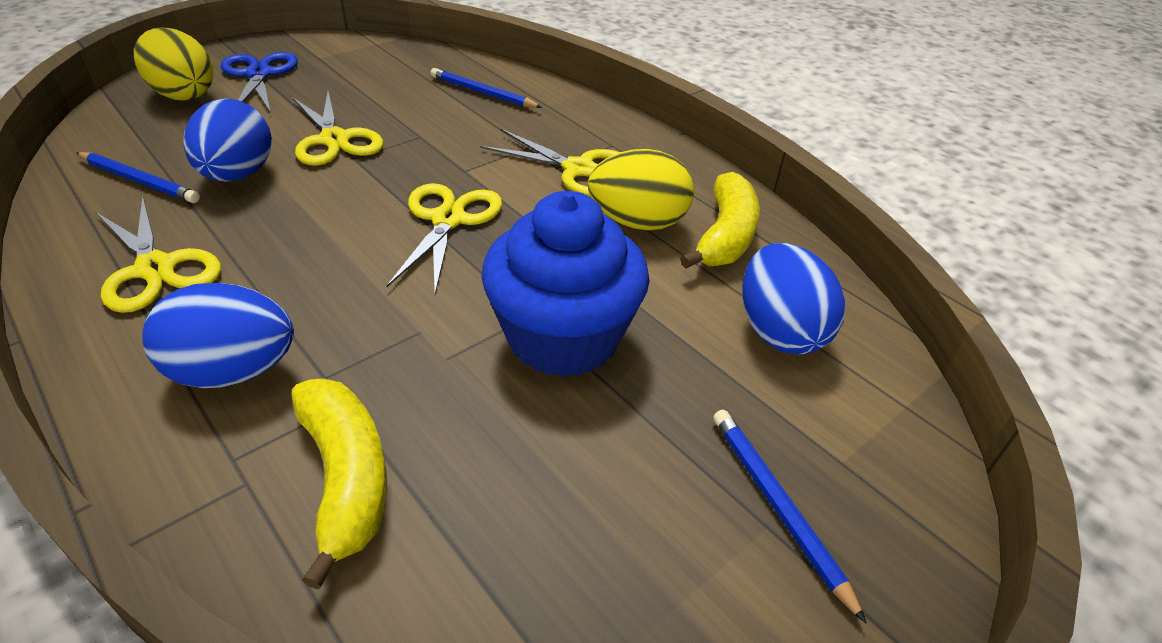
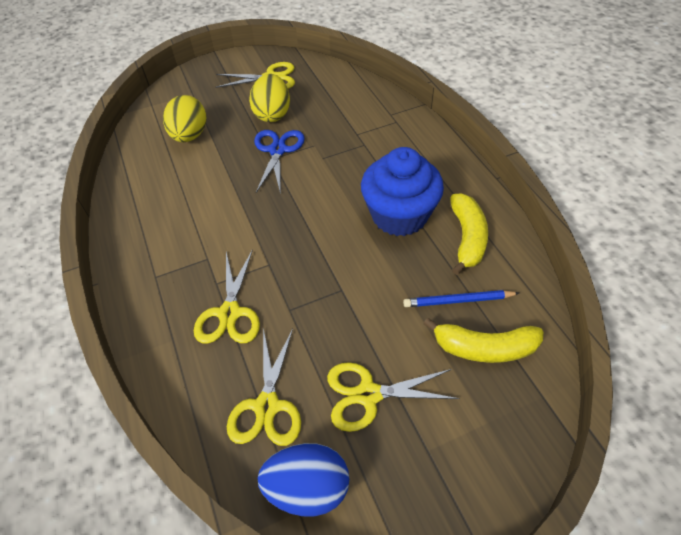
blue egg: [142,283,294,388] [184,98,272,182] [742,243,846,354] = 3 -> [257,443,350,516] = 1
blue pencil: [76,152,200,203] [430,68,542,108] [713,410,867,623] = 3 -> [403,290,519,307] = 1

